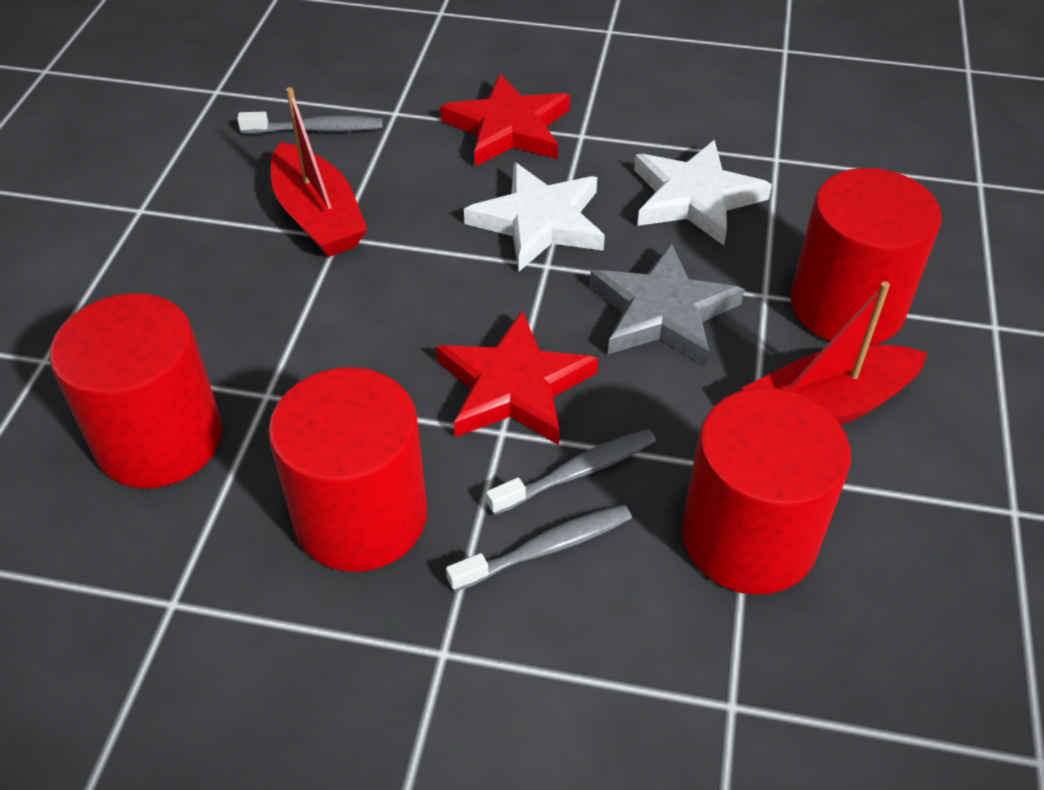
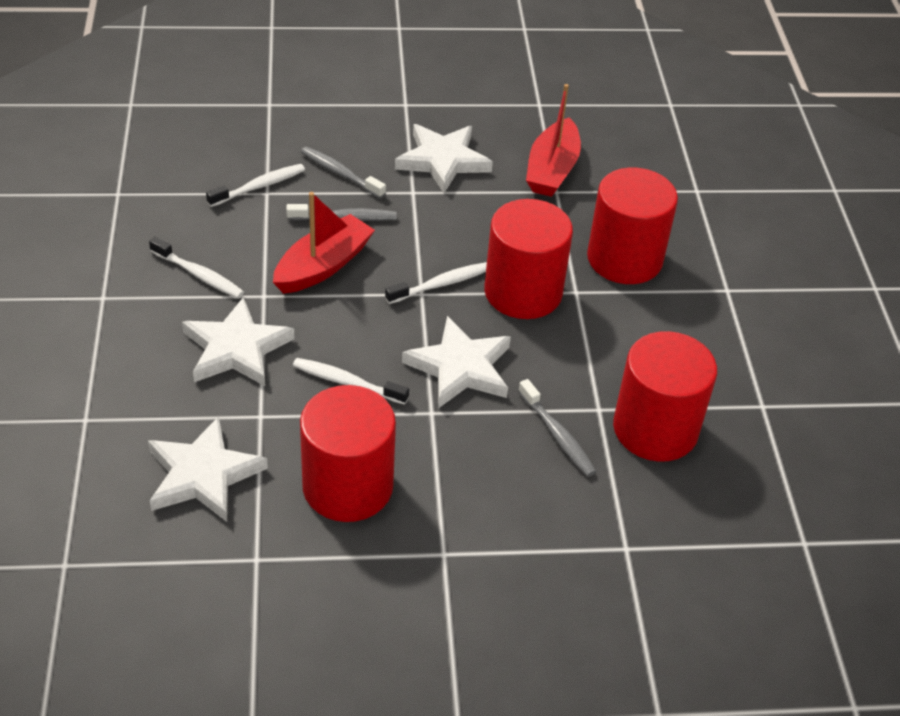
grey star: [590,243,744,366] = 1 -> none = 0
red star: [436,311,598,445] [440,74,570,166] = 2 -> none = 0
white star: [464,162,605,271] [634,140,772,246] = 2 -> [148,416,268,522] [182,297,295,386] [395,124,493,193] [402,316,511,408] = 4
white toothbrush: none = 0 -> [149,237,244,298] [206,164,305,207] [293,358,409,405] [385,262,487,304] = 4

